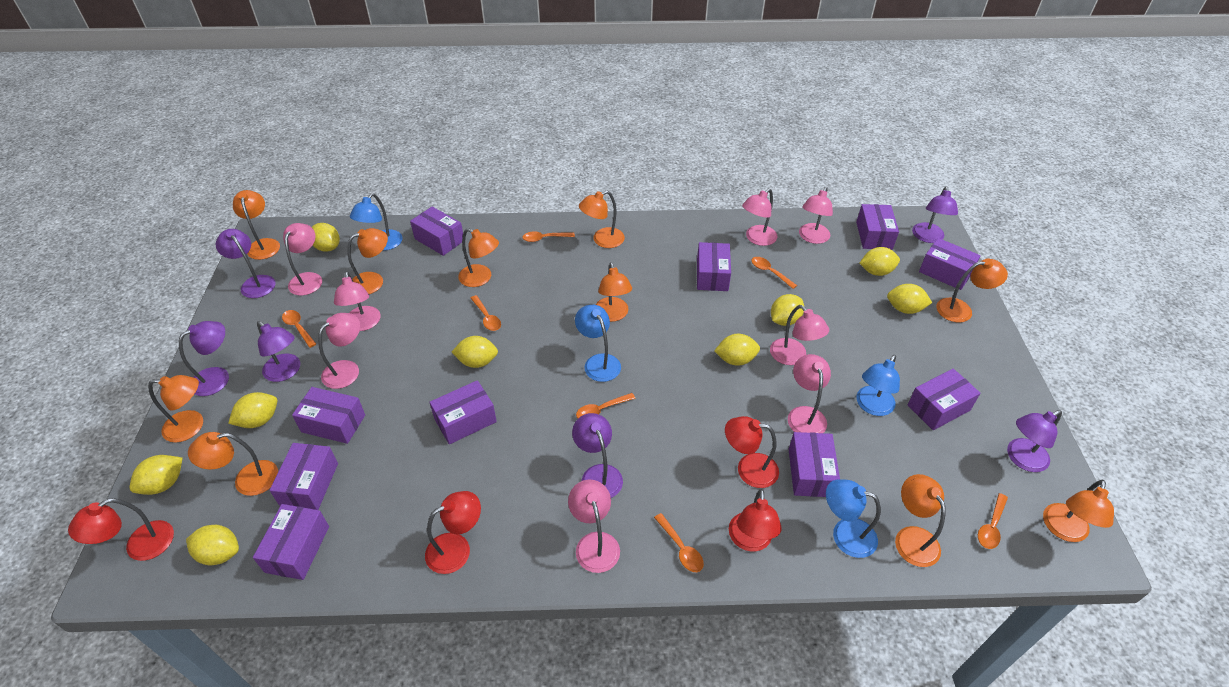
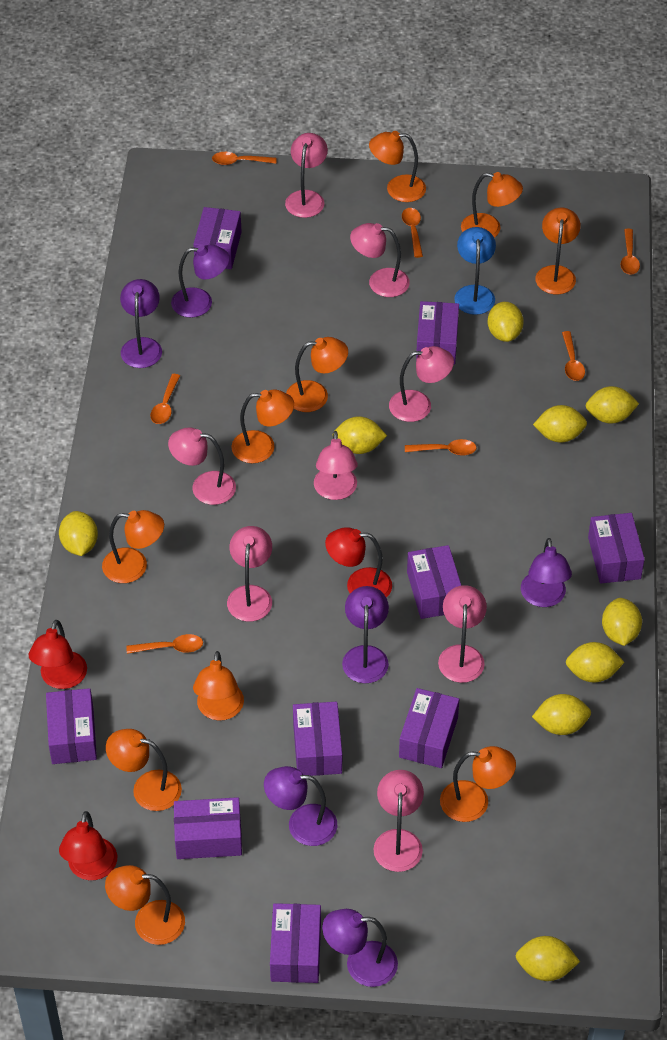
blue lamp: [350,193,403,250] [575,305,621,382] [826,480,881,558] [856,355,900,416] = 4 -> [454,227,496,315] = 1
purple box: [253,504,329,580] [270,443,338,510] [292,387,365,444] [410,207,463,256] [430,380,497,444] [697,242,731,291] [789,432,840,497] [856,204,899,250] [908,369,981,430] [919,238,981,290] = 10 -> [46,688,97,764] [174,797,242,859] [193,207,241,269] [270,903,321,983] [293,702,342,776] [399,688,459,768] [407,545,462,619] [416,301,459,365] [588,513,645,584] = 9
red lamp: [68,498,174,561] [425,491,481,574] [725,416,779,488] [729,489,782,552] = 4 -> [29,620,87,689] [59,811,117,880] [325,527,392,598] = 3

